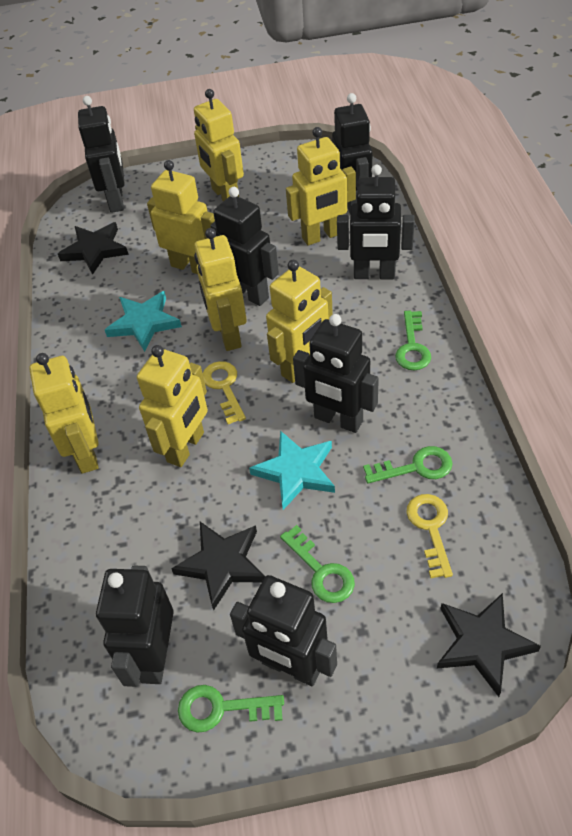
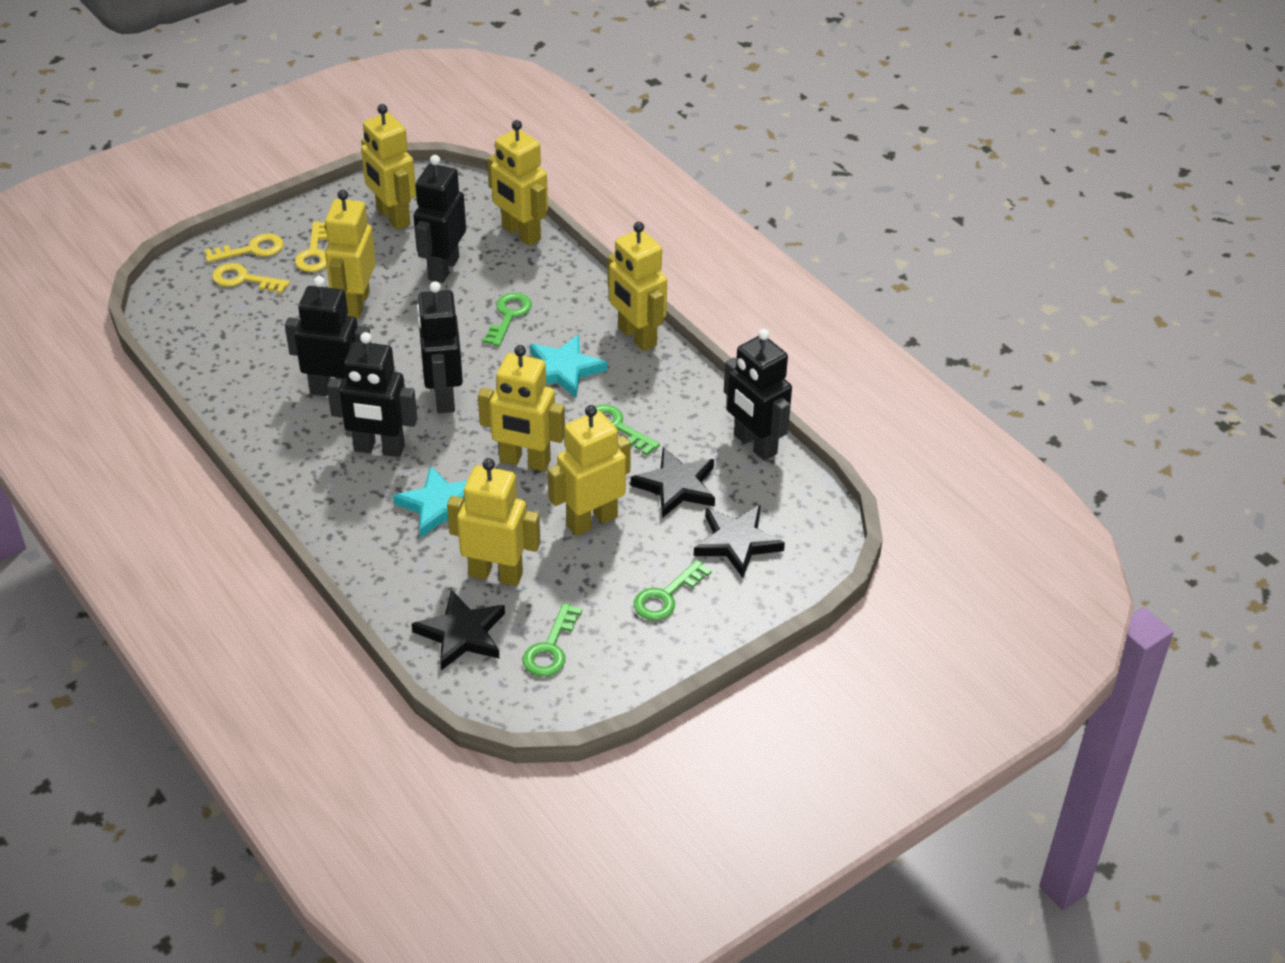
black robot: [78,96,125,213] [96,566,174,687] [211,187,279,306] [230,575,337,686] [293,314,379,433] [332,93,372,213] [337,165,415,279] = 7 -> [285,276,371,396] [327,332,417,457] [414,155,466,283] [417,281,463,413] [724,329,792,461] = 5
yellow key: [203,361,246,424] [406,494,453,578] = 2 -> [205,234,284,262] [212,263,290,294] [295,222,327,272] = 3

